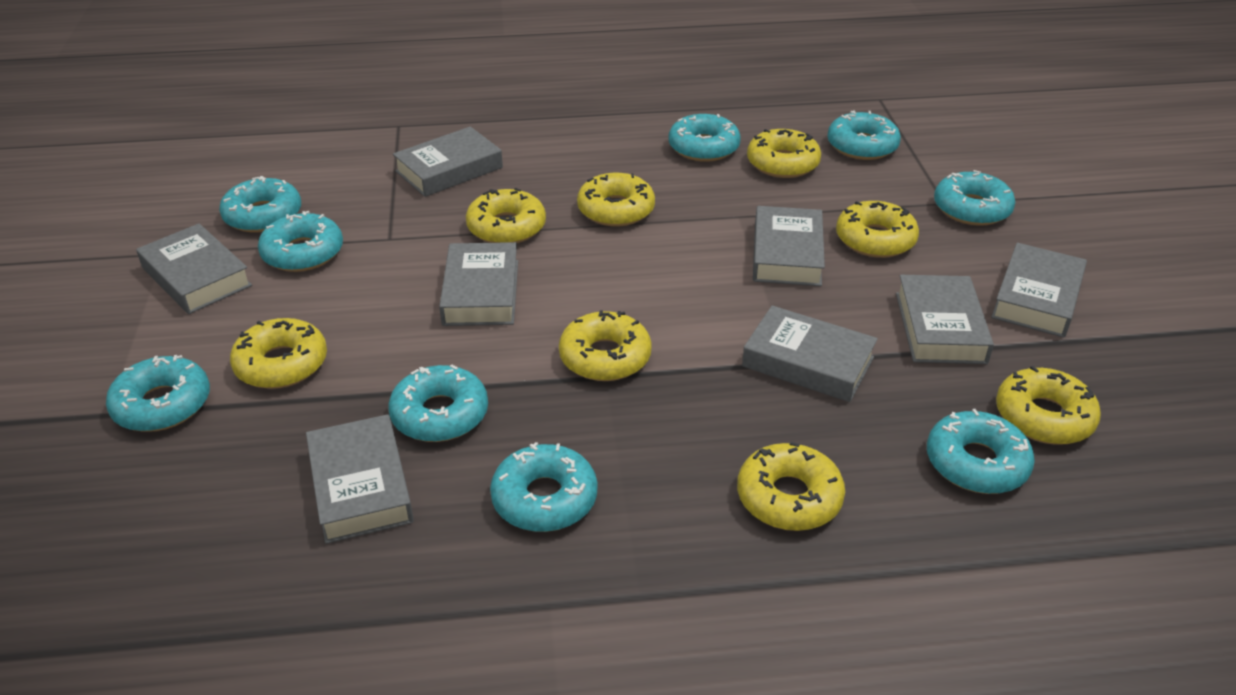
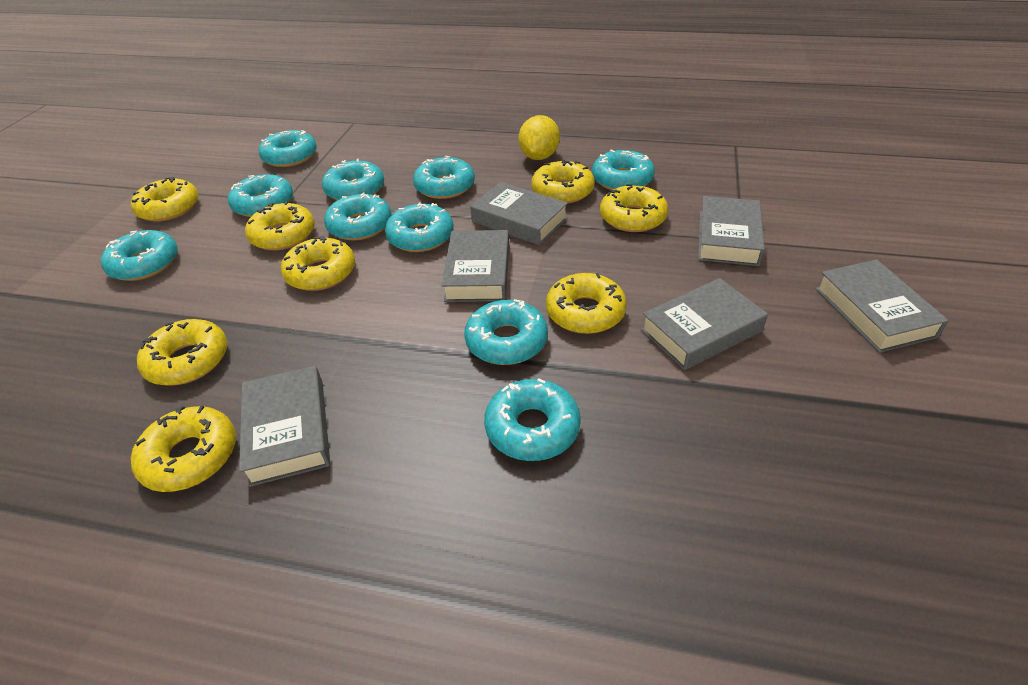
grey book: [136,224,252,314] [306,414,414,544] [393,127,503,197] [439,242,518,326] [742,305,878,402] [753,206,825,286] [896,275,994,364] [991,243,1087,338] = 8 -> [239,366,330,487] [441,230,509,302] [470,182,568,245] [641,278,768,370] [698,196,765,266] [815,259,949,353] = 6
turquoise donut: [106,355,210,432] [219,176,301,232] [258,211,343,272] [388,364,488,442] [490,442,597,532] [669,114,741,162] [827,110,901,160] [927,409,1035,494] [934,170,1015,226] = 9 -> [101,230,178,281] [228,174,293,217] [258,130,317,167] [322,159,384,200] [324,193,392,240] [385,202,454,252] [413,156,475,199] [464,299,548,365] [484,379,581,461] [592,150,655,190] = 10
yellow lemon: none = 0 -> [518,115,560,160] = 1

